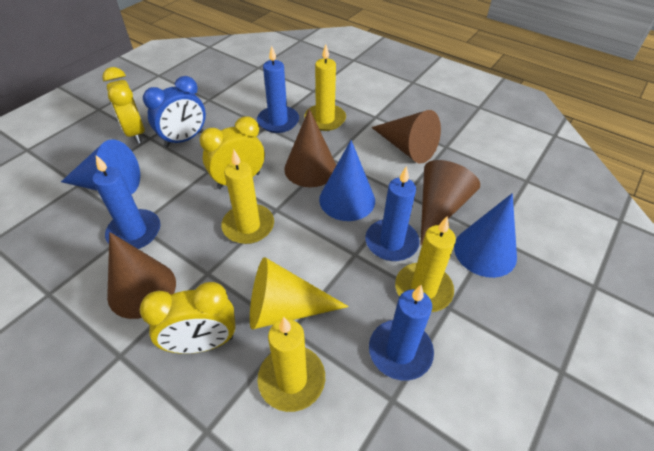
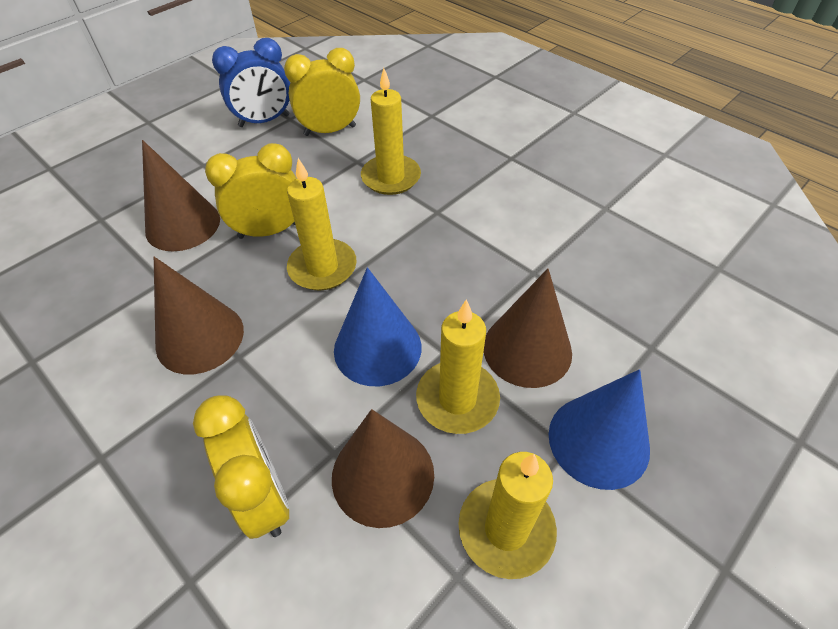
blue candle: [92,155,160,249] [257,46,299,133] [365,166,420,261] [369,285,434,381] = 4 -> none = 0
blue cone: [61,140,140,195] [319,140,375,221] [454,193,517,278] = 3 -> [334,267,422,386] [549,369,650,490] = 2
yellow cone: [250,257,349,329] = 1 -> none = 0

